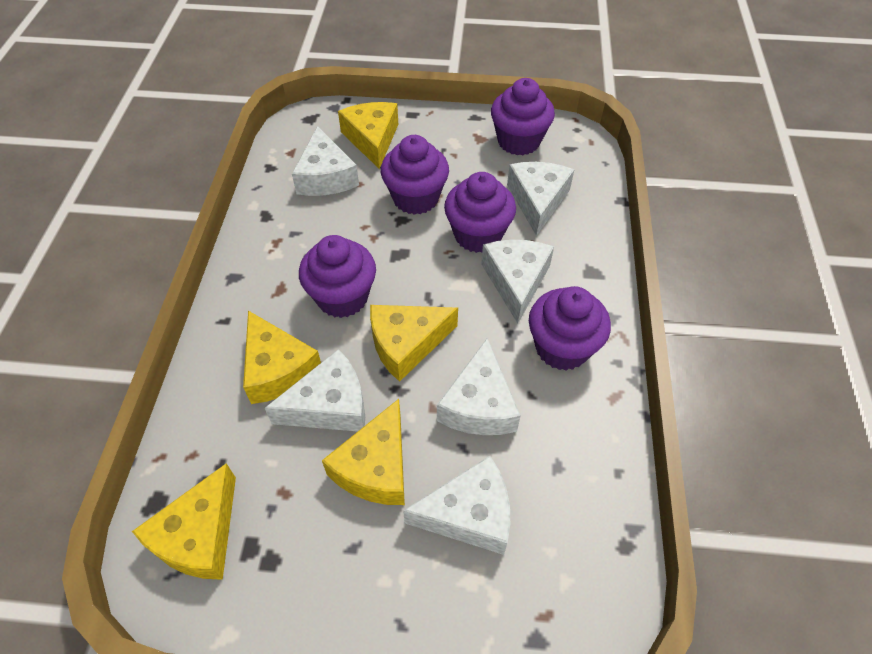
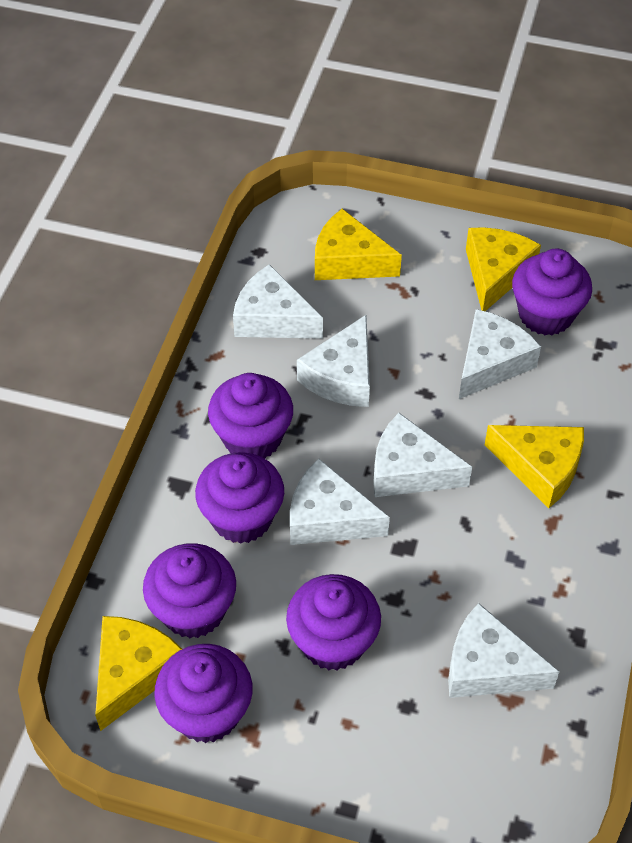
purple cupcake: [299,235,376,318] [381,135,449,215] [444,172,516,253] [491,78,555,156] [529,286,611,370] = 5 -> [143,543,236,639] [154,644,252,743] [195,452,284,544] [208,373,293,459] [286,574,381,671] [512,249,592,336] = 6
yellow cheese: [132,463,236,580] [243,311,321,404] [322,399,405,505] [338,102,398,169] [370,305,458,382] = 5 -> [95,616,182,731] [315,209,402,280] [466,227,541,311] [485,425,584,508] = 4

